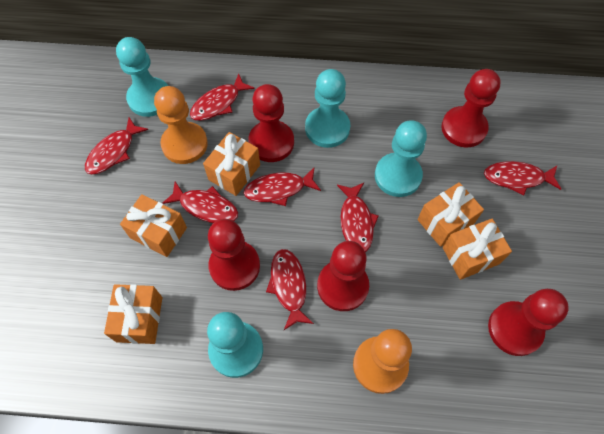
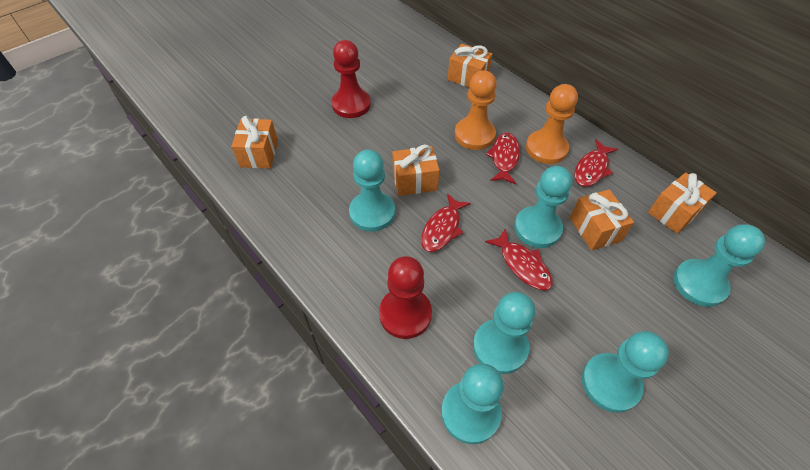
red fish: [85,117,148,175] [162,182,238,223] [190,73,255,120] [243,167,321,206] [266,249,314,330] [337,183,379,252] [484,161,561,196] = 7 -> [421,193,471,252] [485,228,553,290] [486,133,520,184] [574,140,618,187] = 4
red pawn: [208,219,260,291] [248,84,294,162] [317,241,369,311] [441,69,500,148] [488,289,569,356] = 5 -> [332,40,371,118] [379,256,432,339] = 2
turquoise pawn: [116,37,168,117] [207,312,263,378] [305,69,350,148] [375,120,427,197] = 4 -> [349,149,395,232] [441,363,504,444] [473,292,535,374] [514,166,572,248] [582,331,669,413] [673,224,765,307] = 6

